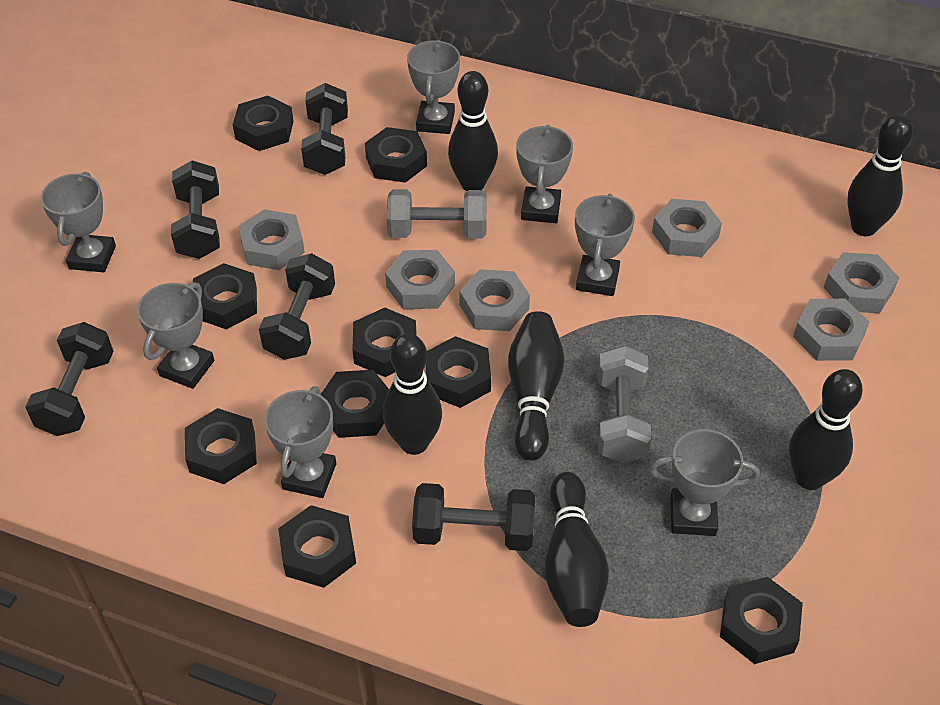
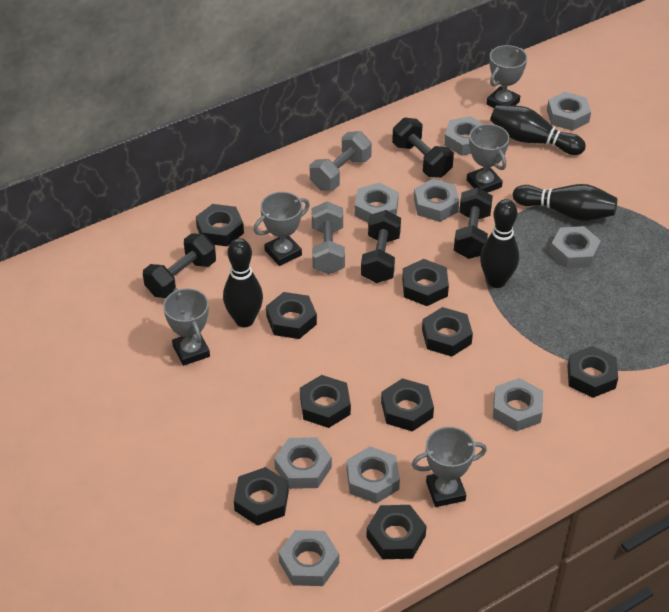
black bowling pin: [383,333,442,455] [448,71,498,191] [508,311,565,461] [545,472,609,627] [789,369,863,490] [847,114,913,236] = 6 -> [223,238,263,327] [480,199,519,288] [490,105,586,155] [513,184,617,221] = 4
black dumbbell: [25,322,114,436] [171,160,220,259] [259,253,335,360] [301,83,348,175] [412,483,535,551] = 5 -> [143,233,216,298] [361,210,401,283] [392,118,454,178] [454,188,493,259] = 4
grey nut: [238,209,305,270] [385,250,455,309] [459,269,530,331] [652,199,722,257] [793,299,869,361] [824,252,899,313] = 6 -> [274,437,332,489] [278,530,339,586] [347,446,400,504] [355,183,399,223] [414,179,459,222] [444,116,483,156] [493,378,543,431] [547,92,591,131] [550,226,601,269] = 9
grey trophy: [41,172,116,272] [137,282,214,389] [264,386,336,498] [407,40,460,134] [516,125,573,223] [575,194,635,296] [649,429,760,536] = 7 -> [163,288,210,366] [254,192,310,266] [412,427,487,507] [467,124,509,193] [486,45,527,108] = 5

